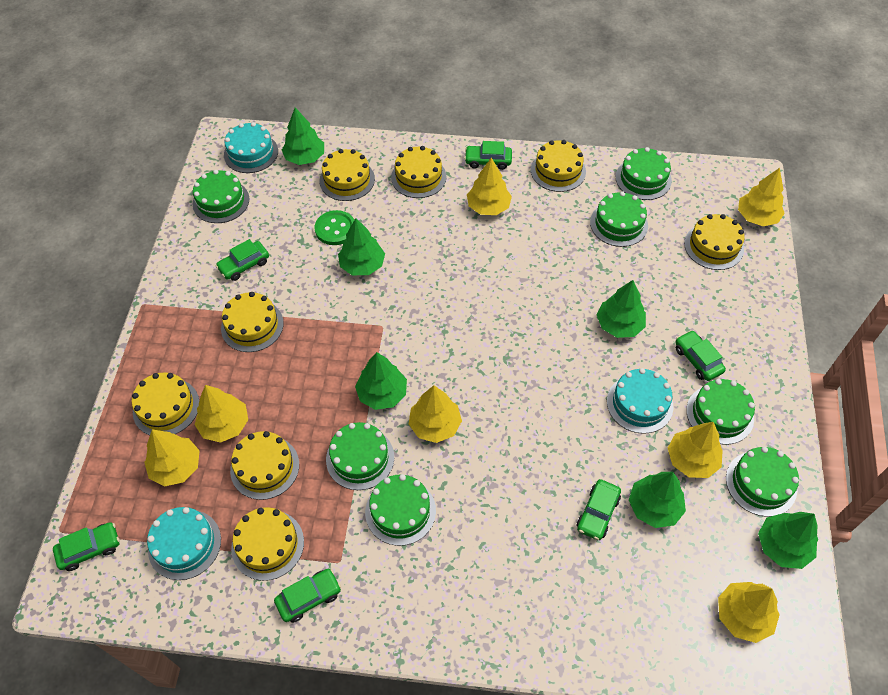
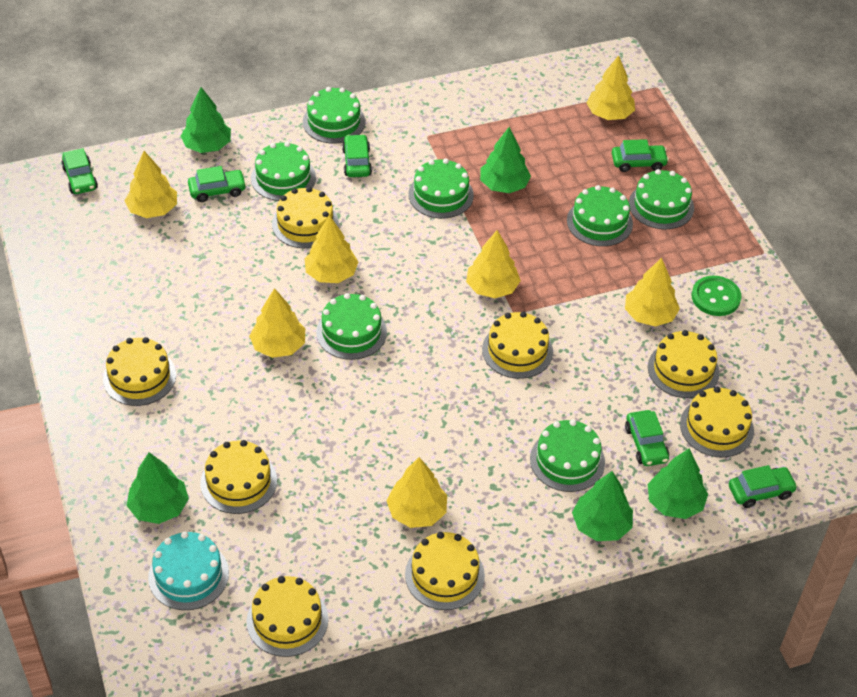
green tree: [282,107,324,165] [338,218,385,275] [355,352,407,410] [597,280,646,338] [629,472,686,528] [758,512,818,569] = 6 -> [127,452,189,524] [181,87,231,153] [480,127,531,193] [572,471,633,541] [648,449,708,519] = 5
turquoise cake: [147,507,221,580] [224,122,278,173] [607,368,673,434] = 3 -> [148,531,229,610] = 1

